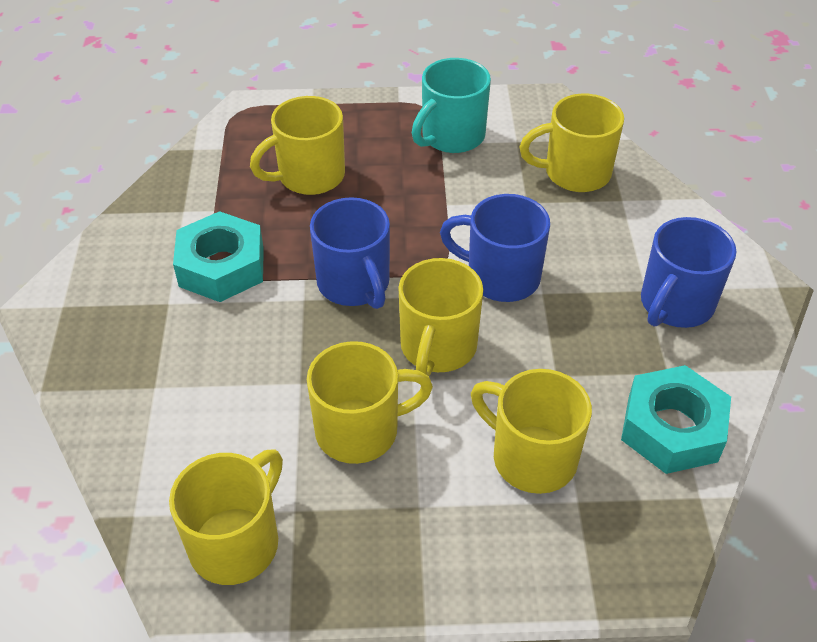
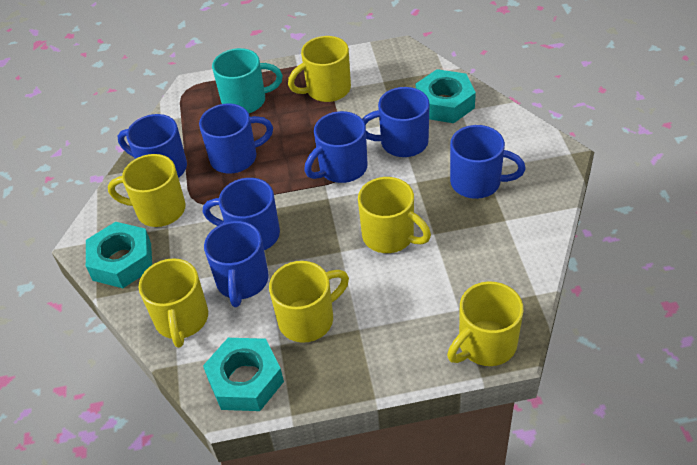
blue mug: [310,197,390,309] [440,194,550,302] [641,217,737,328] = 3 -> [118,114,187,178] [199,103,273,174] [203,178,280,250] [204,221,269,307] [304,111,368,183] [363,87,429,157] [450,125,526,199] = 7
turquoise nut: [173,211,264,302] [621,365,731,474] = 2 -> [86,222,152,288] [203,338,284,411] [416,69,476,123] = 3

